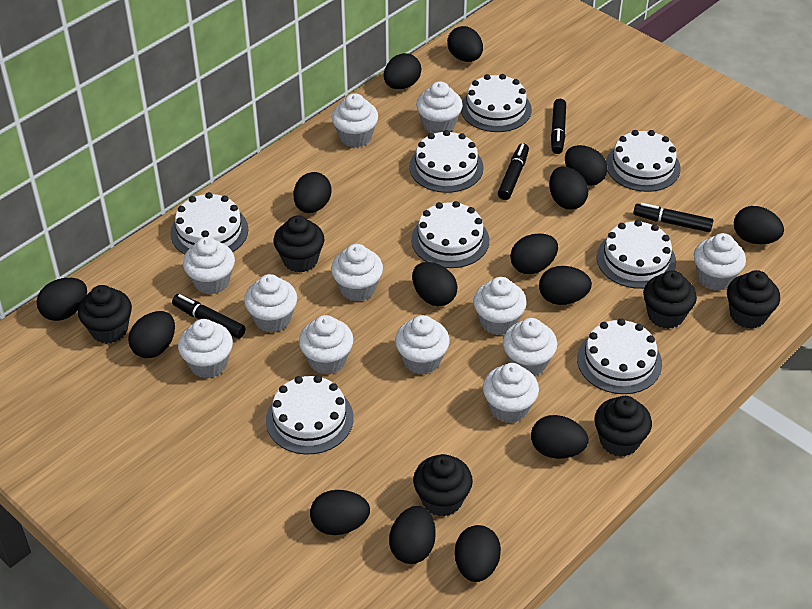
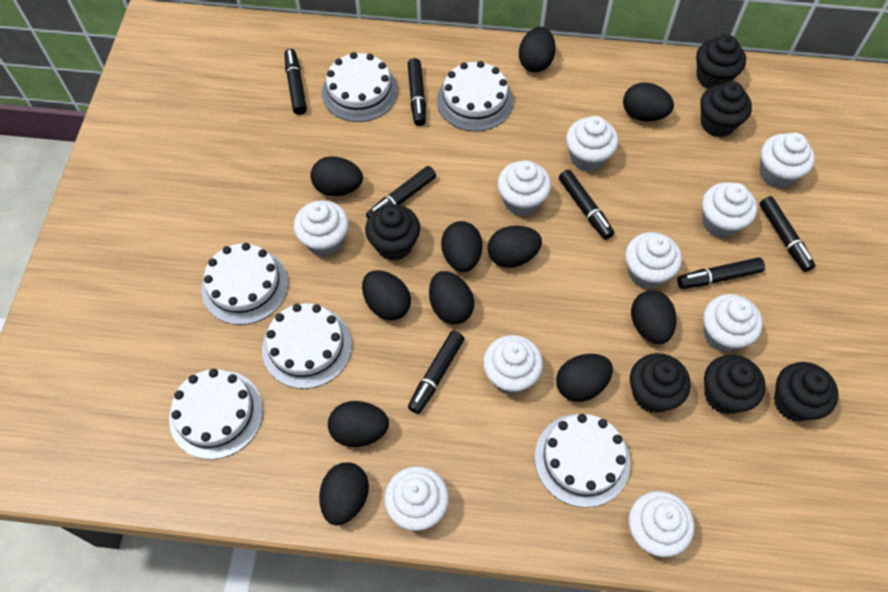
black egg: [37,278,87,321] [128,311,175,358] [293,172,332,213] [310,490,370,535] [384,53,421,89] [389,506,436,564] [412,262,458,306] [447,26,483,62] [455,525,501,582] [510,234,558,274] [531,415,588,459] [539,266,592,305] [549,166,588,210] [565,145,607,186] [734,206,784,244] = 15 -> [310,156,363,196] [319,463,369,526] [328,401,389,447] [362,270,411,320] [429,271,474,324] [441,221,482,272] [487,226,542,268] [519,27,556,72] [556,354,613,402] [623,82,674,121] [631,290,677,344] = 11
black marker: [172,294,246,339] [498,143,529,200] [551,99,566,154] [633,203,714,232] = 4 -> [284,49,307,115] [366,166,436,219] [408,58,426,126] [408,331,465,414] [559,170,614,240] [677,257,765,289] [759,196,816,272] = 7
white cake: [170,192,249,254] [266,375,354,454] [409,130,484,193] [411,201,489,268] [461,74,532,132] [577,318,662,394] [596,220,676,289] [606,130,681,192] = 8 -> [169,369,263,459] [201,243,288,325] [262,303,352,389] [322,52,398,122] [437,61,513,132] [535,414,630,508] = 6
white cupcake: [178,319,233,378] [183,237,235,294] [244,274,297,333] [299,315,354,375] [331,244,383,302] [332,93,378,148] [395,315,450,375] [416,81,463,134] [473,277,527,335] [483,363,539,423] [503,318,557,376] [694,233,746,291] = 12 -> [294,200,349,257] [384,466,449,531] [483,335,543,394] [497,160,551,216] [566,116,618,172] [625,232,682,289] [629,491,694,557] [702,182,757,238] [704,294,763,352] [759,133,815,188] = 10

